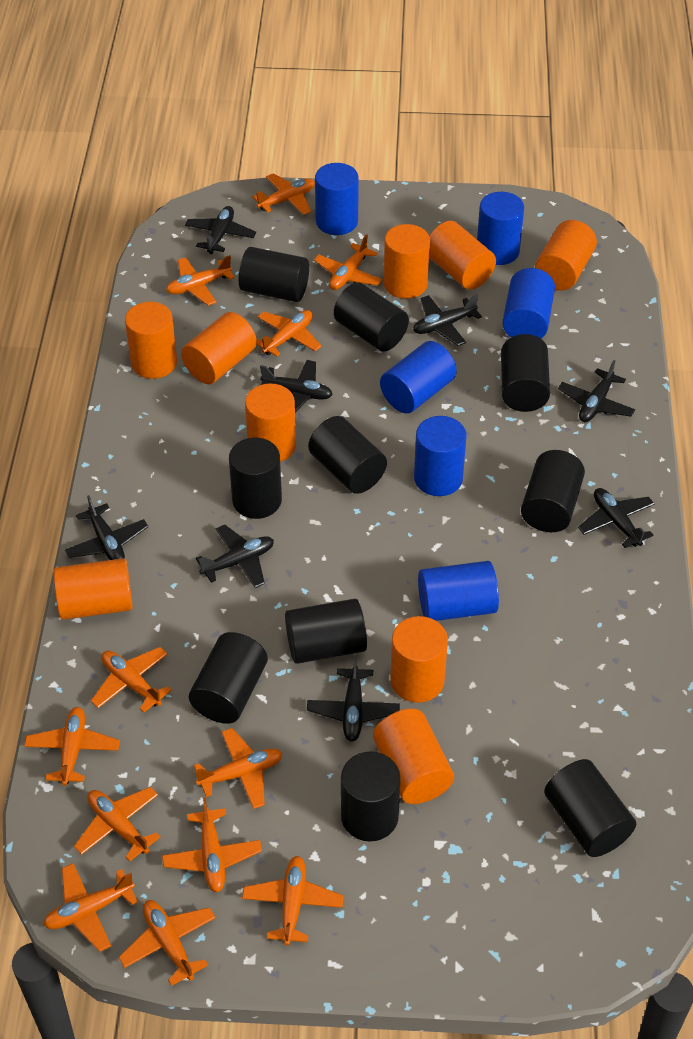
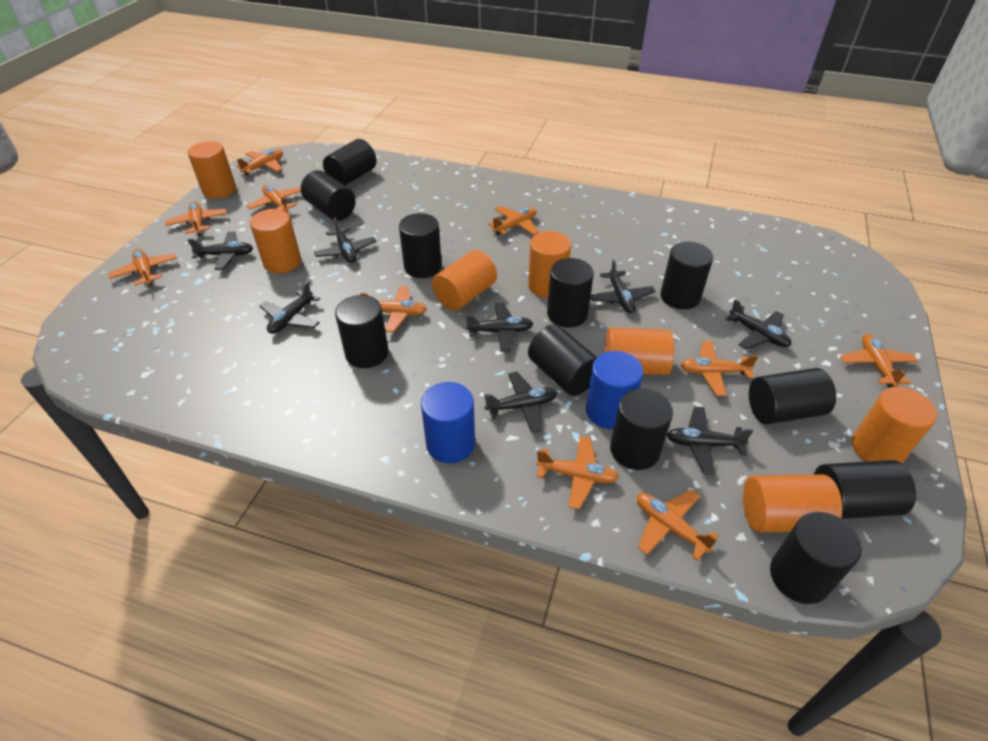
black cylinder: [189,632,268,724] [229,438,282,519] [239,247,309,302] [285,599,367,664] [308,416,387,494] [334,282,409,352] [341,751,401,842] [501,334,550,412] [521,450,585,532] [544,759,636,857] = 10 -> [301,170,356,221] [323,139,377,186] [335,295,389,368] [399,213,442,278] [528,324,597,396] [547,258,594,328] [610,388,673,470] [660,242,713,309] [749,368,836,424] [770,512,862,604] [814,460,916,519] = 11
blue cylinder: [315,163,359,235] [380,341,457,413] [414,416,467,496] [418,561,499,621] [477,192,524,265] [502,268,555,338] = 6 -> [421,382,475,463] [586,351,643,429] = 2
orange cylinder: [54,558,133,620] [125,302,177,379] [181,312,257,384] [245,383,296,462] [373,709,454,804] [384,224,430,299] [390,616,448,703] [429,221,496,289] [535,220,597,291] = 9 -> [188,141,236,199] [250,209,301,273] [432,250,497,311] [528,231,571,298] [605,328,674,375] [743,474,842,532] [852,387,937,463] = 7
orange plane: [24,707,120,786] [43,863,138,952] [74,787,160,862] [91,647,172,713] [118,900,216,986] [162,797,262,893] [166,255,235,306] [194,728,282,809] [242,856,344,946] [252,173,315,215] [256,310,321,357] [314,234,383,290] = 12 -> [108,249,177,286] [165,201,227,236] [236,149,283,175] [247,184,301,213] [360,286,427,332] [488,206,539,235] [536,436,619,509] [637,490,719,561] [681,341,759,396] [840,334,918,388] = 10

